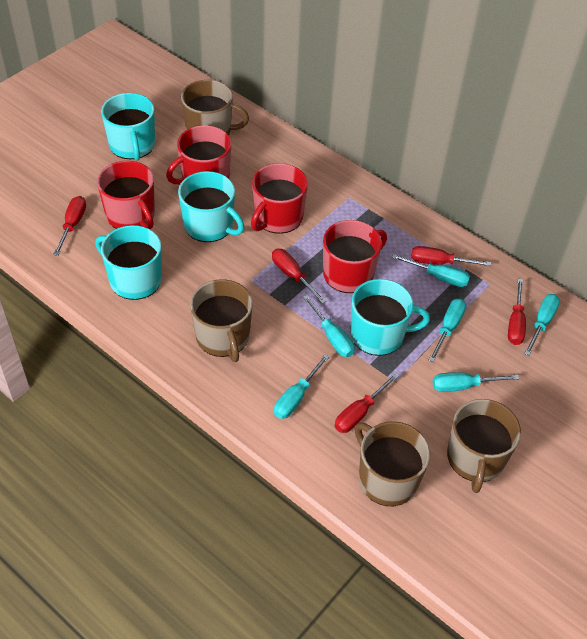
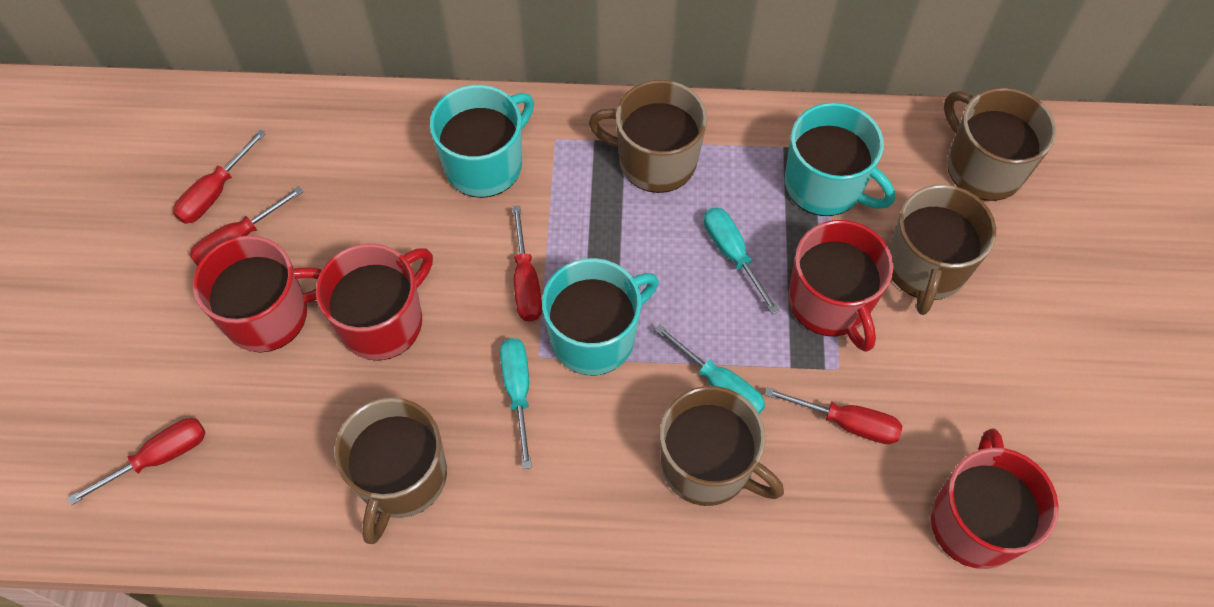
brown mug: [181,80,249,135] [190,279,253,362] [355,421,430,506] [447,399,521,493] = 4 -> [335,397,447,544] [589,80,707,193] [660,386,784,506] [889,184,996,315] [944,88,1056,201] = 5
turquoise mug: [95,225,162,300] [101,93,155,161] [178,171,244,242] [350,279,430,356] = 4 -> [430,85,534,198] [542,258,659,376] [785,102,895,216] = 3
turquoise screwdriver: [274,354,330,419] [303,295,355,357] [392,254,470,287] [429,299,466,362] [433,372,520,392] [524,294,560,356] = 6 -> [500,338,532,469] [655,325,765,414] [704,207,780,315] = 3

